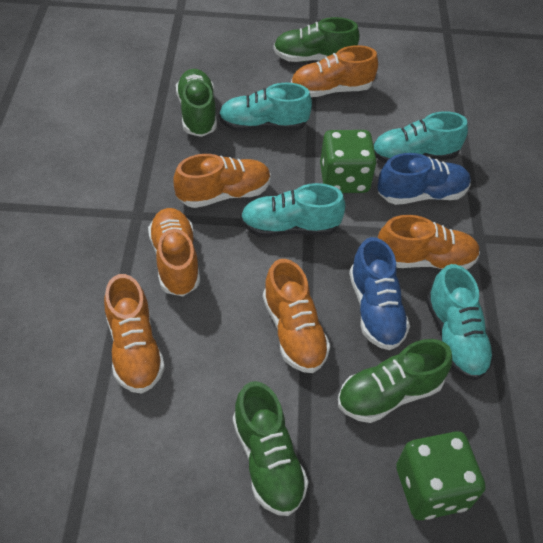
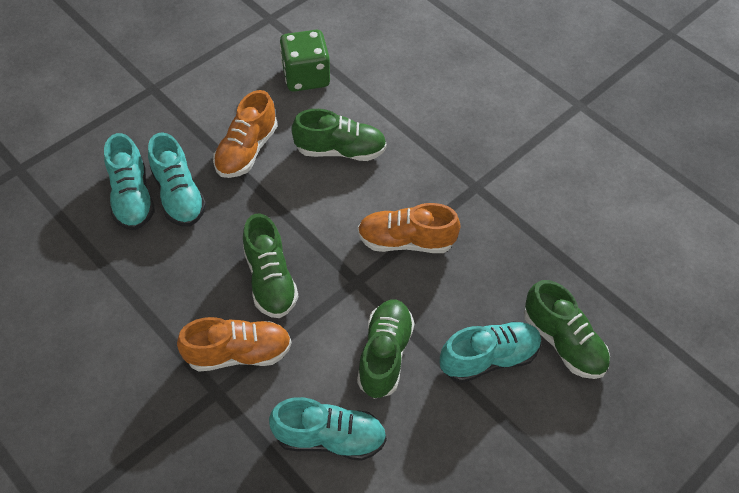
blue shoe: [349,237,410,350] [377,153,471,205] = 2 -> none = 0
green dice: [320,130,377,193] [396,431,485,520] = 2 -> [280,30,330,92] = 1
orange shoe: [104,274,165,394] [148,208,200,296] [173,154,271,208] [263,259,330,373] [291,45,378,97] [378,215,480,270] = 6 -> [177,317,292,372] [213,90,277,178] [358,203,461,253] = 3

